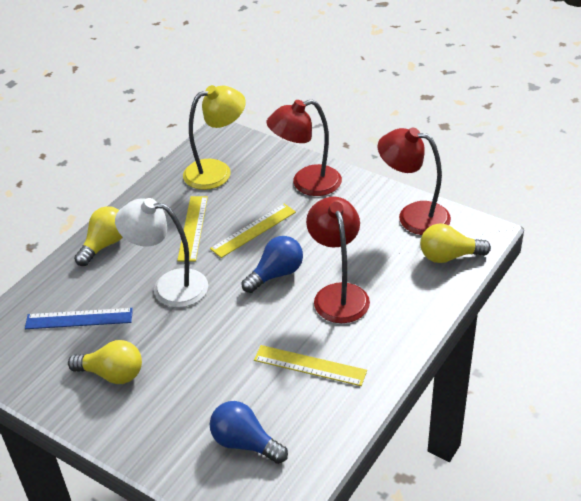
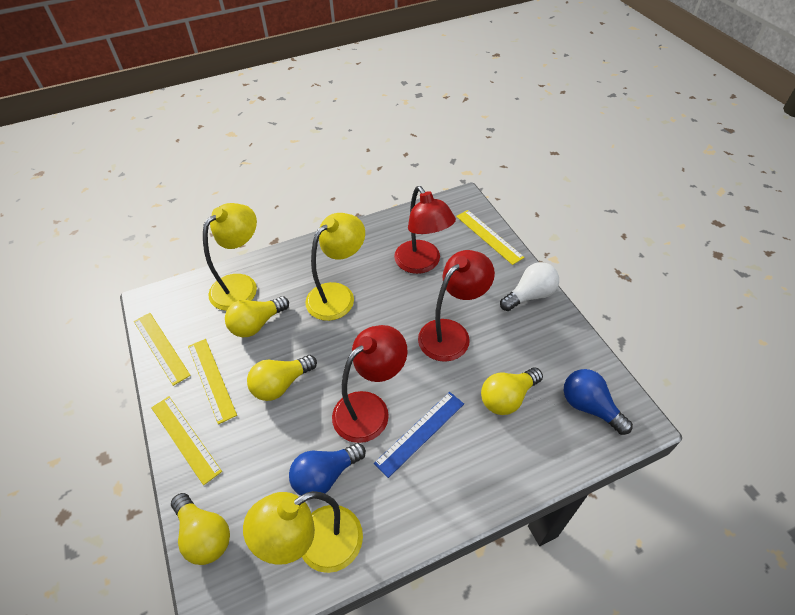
white lamp: [115,198,208,308] = 1 -> none = 0
white light bulb: none = 0 -> [500,262,559,311] = 1
yellow lamp: [183,85,246,190] = 1 -> [203,203,257,311] [243,491,363,573] [305,213,365,321] = 3
yellow light bulb: [68,340,142,384] [74,206,123,266] [420,224,491,263] = 3 -> [171,493,230,565] [225,296,289,338] [247,355,317,401] [481,367,543,415] = 4
yellow ruler: [177,196,208,262] [210,204,296,258] [254,345,367,386] = 3 -> [134,313,191,386] [151,396,222,485] [188,339,237,424] [456,210,525,265] = 4

